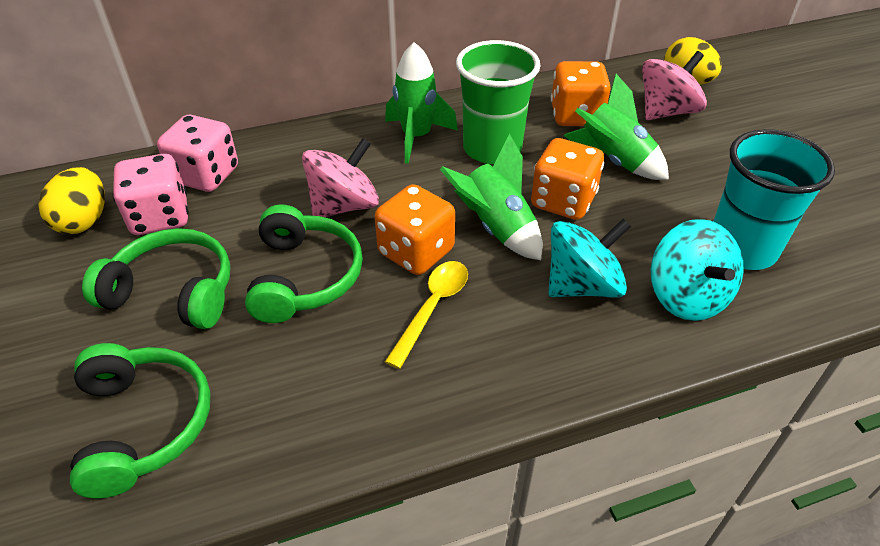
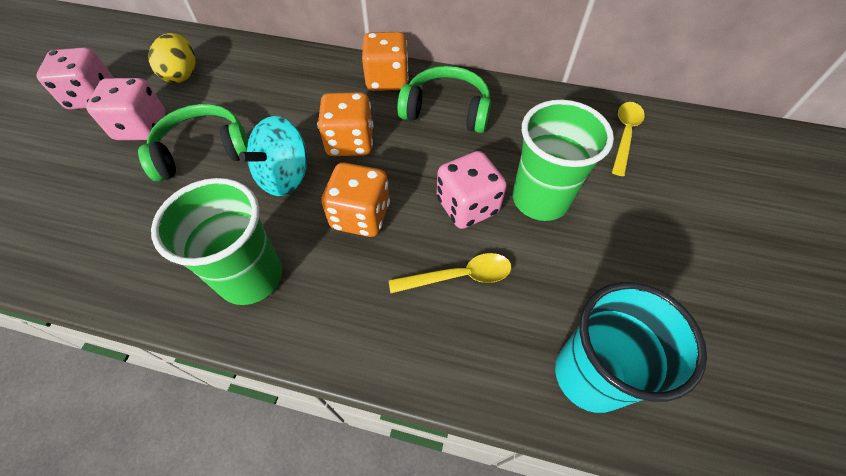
green cup: [456,40,541,164] = 1 -> [151,178,282,305] [513,100,614,221] = 2
green headphones: [70,343,211,499] [82,228,230,329] [245,204,363,323] = 3 -> [138,104,248,181] [397,66,491,133] = 2
green rocket: [385,42,458,164] [440,134,543,260] [563,74,669,180] = 3 -> none = 0
pink dice: [113,154,189,235] [157,115,238,192] = 2 -> [37,47,114,109] [86,78,165,140] [437,151,507,229] = 3
pink spinning top: [302,138,379,217] [642,51,707,120] = 2 -> none = 0
turquoise spinning top: [548,219,631,297] [651,219,744,321] = 2 -> [239,116,308,196] = 1
yellow egg: [38,167,105,234] [664,37,722,85] = 2 -> [149,33,195,83] = 1
yellow spoon: [385,261,468,369] = 1 -> [389,253,512,293] [612,102,645,176] = 2

